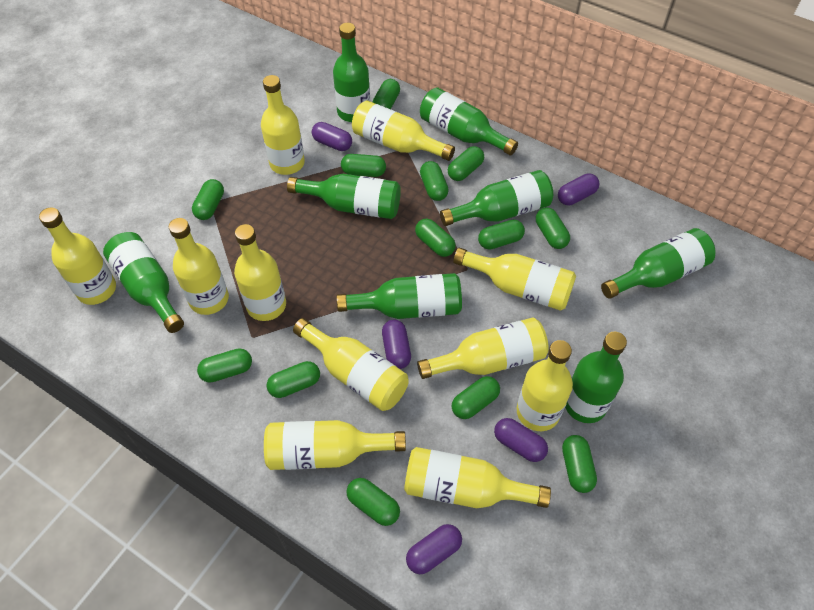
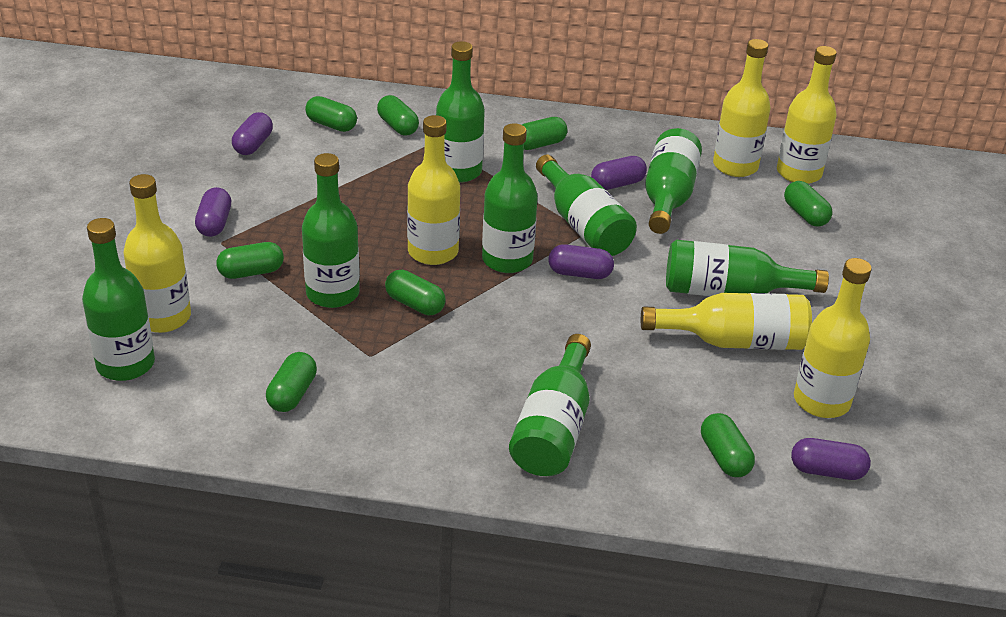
green capsule: [192,179,224,220] [197,348,252,383] [267,361,320,398] [341,154,386,177] [346,478,400,526] [373,79,400,109] [415,219,456,257] [420,161,449,201] [448,146,484,181] [452,376,500,419] [478,219,525,250] [536,208,570,249] [562,435,597,493] = 13 -> [216,242,284,279] [266,352,317,412] [305,96,357,132] [377,95,419,136] [385,270,446,315] [522,117,568,150] [701,413,755,477] [784,181,833,227] = 8
yellow bottle: [39,208,116,305] [169,218,229,315] [234,224,286,321] [261,75,305,175] [264,420,406,470] [293,318,409,411] [352,100,455,161] [404,447,551,508] [417,317,549,379] [453,248,576,311] [517,340,573,431] = 11 -> [123,174,191,333] [407,115,460,265] [641,293,812,350] [713,39,771,177] [777,46,837,184] [794,258,872,418] = 6

